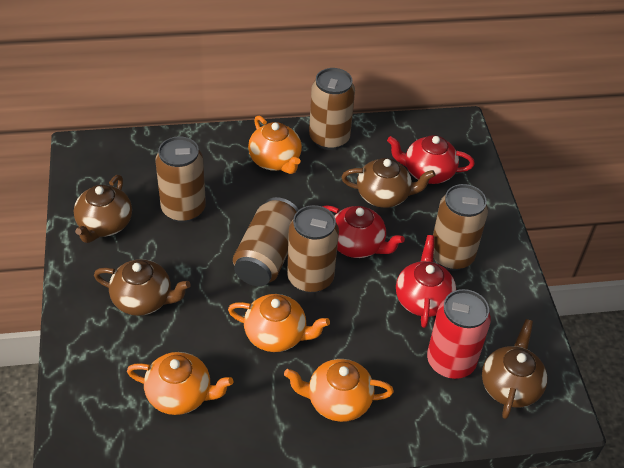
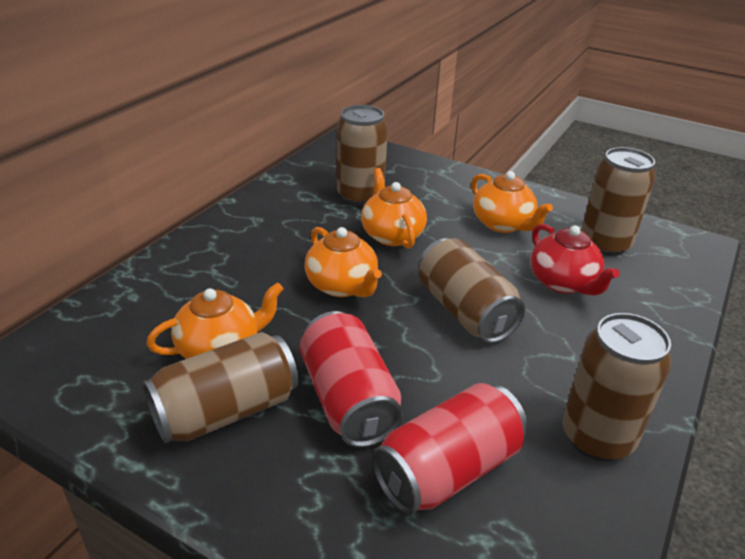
brown teapot: [74,175,132,243] [94,259,191,316] [342,158,435,208] [482,319,547,419] = 4 -> none = 0
red can: [427,289,491,379] = 1 -> [300,311,404,448] [371,383,528,515] = 2
red teapot: [322,205,405,258] [387,135,475,184] [396,235,456,328] = 3 -> [530,224,619,296] = 1

